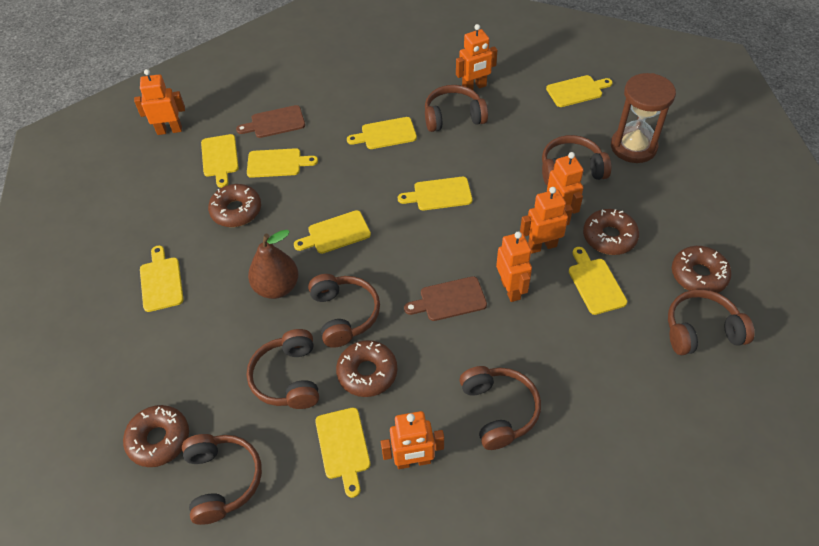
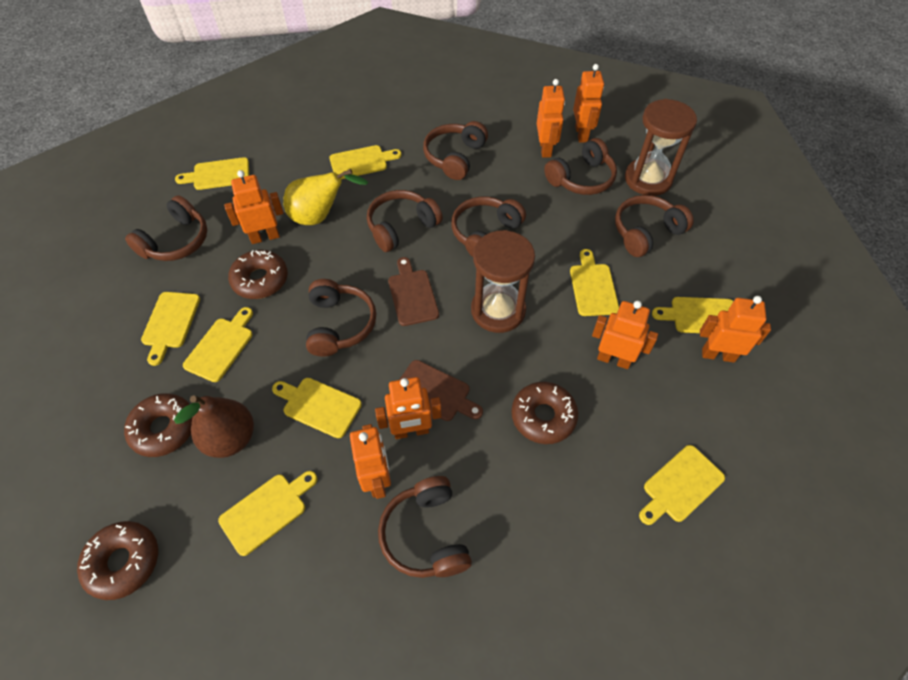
brown donut: [123,405,189,467] [208,184,261,227] [336,340,397,397] [583,209,639,255] [672,246,731,293] = 5 -> [77,521,158,600] [124,393,192,457] [228,250,288,299] [511,382,578,444] = 4
brown headphones: [182,434,262,525] [247,329,319,409] [308,274,380,348] [425,85,488,132] [460,366,541,450] [542,135,611,185] [668,289,755,355] = 7 -> [125,195,207,261] [306,279,376,357] [367,190,443,252] [378,476,472,578] [423,121,488,180] [451,197,526,257] [544,138,617,195] [615,195,694,257] = 8
brown hourglass: [611,73,676,163] = 1 -> [471,230,535,333] [625,99,697,196] = 2
orange robot: [134,69,185,135] [381,411,444,469] [456,24,497,90] [496,231,532,302] [520,187,573,253] [547,152,584,220] = 6 -> [224,170,284,244] [350,424,391,499] [375,377,442,439] [537,79,565,158] [573,64,604,143] [592,301,658,369] [700,296,771,363] = 7
yellow pear: none = 0 -> [283,169,368,225] = 1

